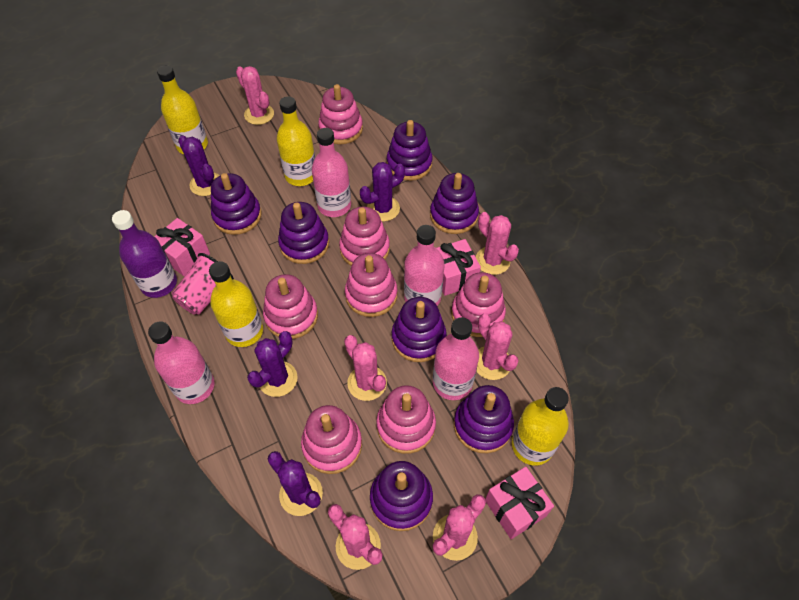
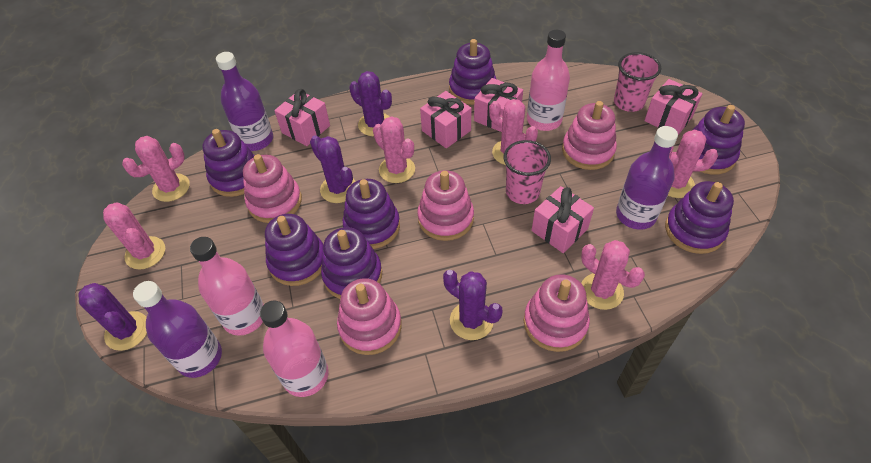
pink bottle: [148,321,215,404] [312,128,351,217] [404,225,444,306] [433,317,479,400] = 4 -> [190,237,264,336] [260,300,329,397] [527,30,570,131] = 3
pink cup: [172,253,234,315] = 1 -> [504,140,551,204] [614,52,661,112] = 2
pink gift: [154,218,210,276] [436,239,481,296] [485,467,554,539] = 3 -> [274,89,330,146] [420,91,472,148] [474,78,523,132] [531,186,594,253] [644,79,703,135] = 5
pink stacking toy: [263,274,318,339] [301,405,362,474] [318,84,363,144] [339,207,390,266] [345,253,397,317] [376,385,436,454] [451,272,506,337] = 7 -> [243,154,302,223] [337,278,402,355] [417,170,474,241] [524,274,590,352] [562,101,617,170] = 5
purple bottle: [112,210,177,298] = 1 -> [133,281,222,378] [216,52,273,151] [616,126,678,230] = 3
yellow bottle: [157,65,208,154] [209,261,263,347] [277,96,315,186] [512,387,569,465] = 4 -> none = 0

